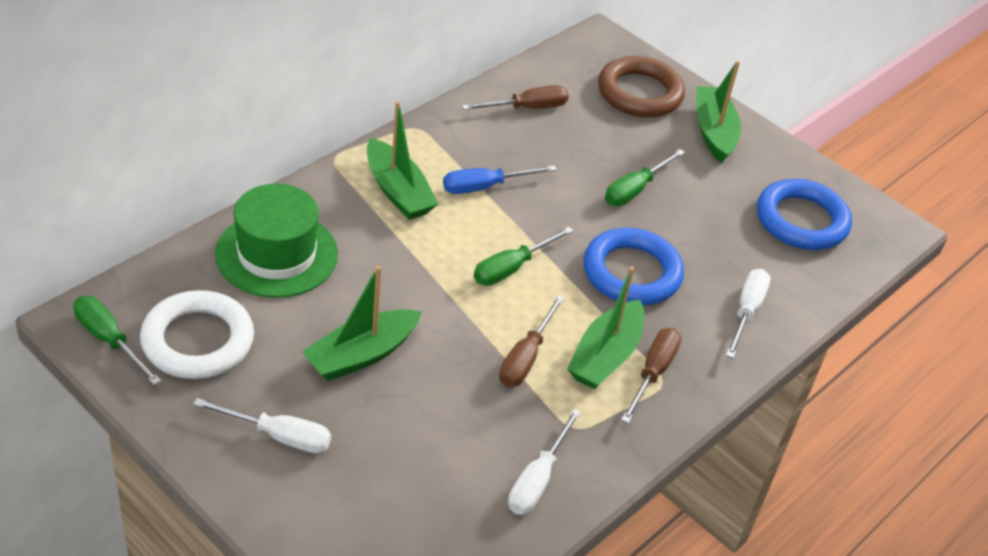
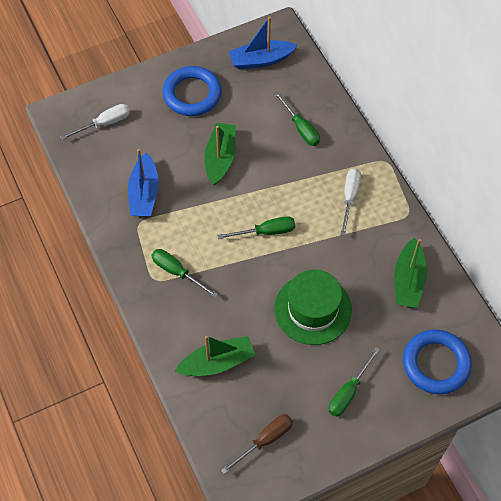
blue boat: none = 0 -> [128,149,159,217] [229,16,298,69] = 2
blue screwdriver: [443,165,557,194] = 1 -> none = 0
brown ring: [598,56,685,117] = 1 -> none = 0
brown screwdriver: [462,85,569,110] [499,295,565,387] [621,328,681,423] = 3 -> [221,414,293,474] = 1
green boat: [302,266,422,381] [367,101,438,220] [567,266,644,389] [696,61,741,163] = 4 -> [175,335,255,376] [204,123,236,185] [394,237,427,308] = 3
green screwdriver: [73,296,161,385] [474,226,573,286] [605,149,685,206] = 3 -> [151,249,218,298] [218,216,295,239] [274,91,320,146] [329,347,380,417] = 4
white ring: [140,290,254,379] = 1 -> none = 0
white screwdriver: [193,398,331,453] [508,409,581,515] [726,269,771,358] = 3 -> [60,104,130,140] [341,168,361,236] = 2

